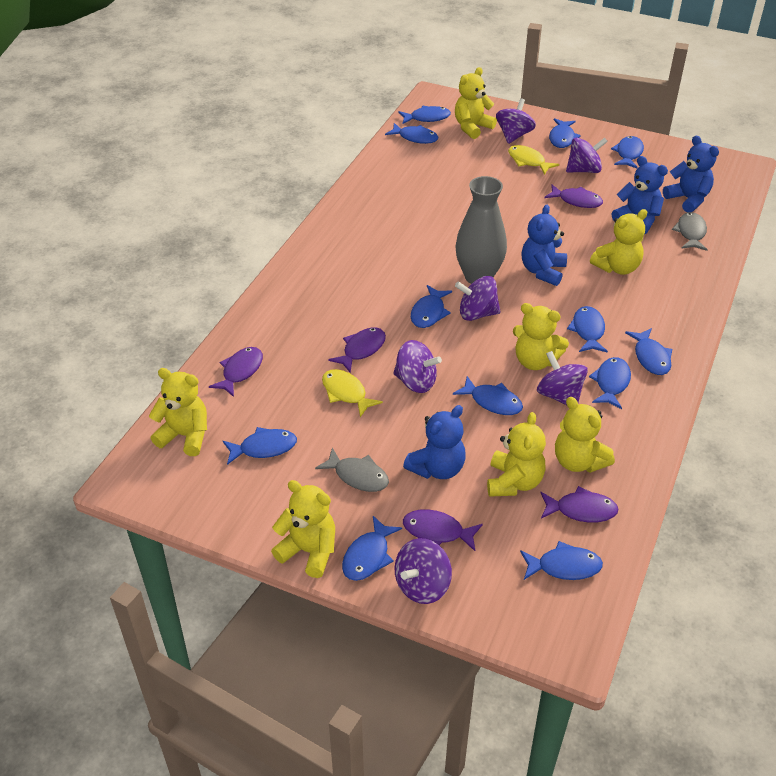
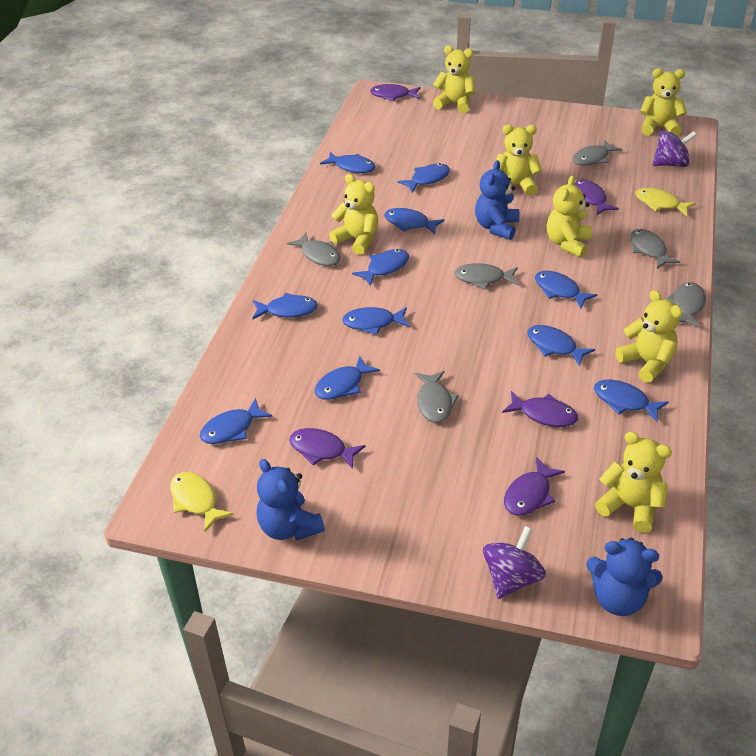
blue fish: [223,427,297,465] [342,516,402,581] [385,123,439,144] [398,106,451,124] [411,285,452,328] [453,376,523,415] [520,541,603,580] [549,118,581,148] [567,306,608,353] [589,357,631,409] [611,136,644,169] [625,328,672,375] = 12 -> [200,398,273,444] [252,293,318,319] [315,356,380,400] [320,152,376,173] [342,307,410,335] [352,249,409,286] [384,208,444,234] [397,163,450,193] [527,325,595,366] [535,271,597,308] [594,380,669,422] = 11
blue teddy bear: [403,405,466,479] [521,205,567,286] [612,156,668,234] [663,136,719,212] = 4 -> [257,459,325,540] [475,160,520,240] [586,538,663,616] = 3
grey fish: [315,448,389,492] [672,212,708,251] = 2 -> [287,233,340,266] [415,371,459,423] [454,263,518,289] [573,140,622,166] [630,229,680,269] [666,282,706,328] = 6
grey vase: [455,176,507,284] = 1 -> none = 0
purple spinning top: [393,340,442,393] [395,538,452,604] [455,276,501,321] [496,98,536,144] [537,351,588,405] [566,137,608,173] = 6 -> [483,526,546,599] [653,130,696,167] = 2

